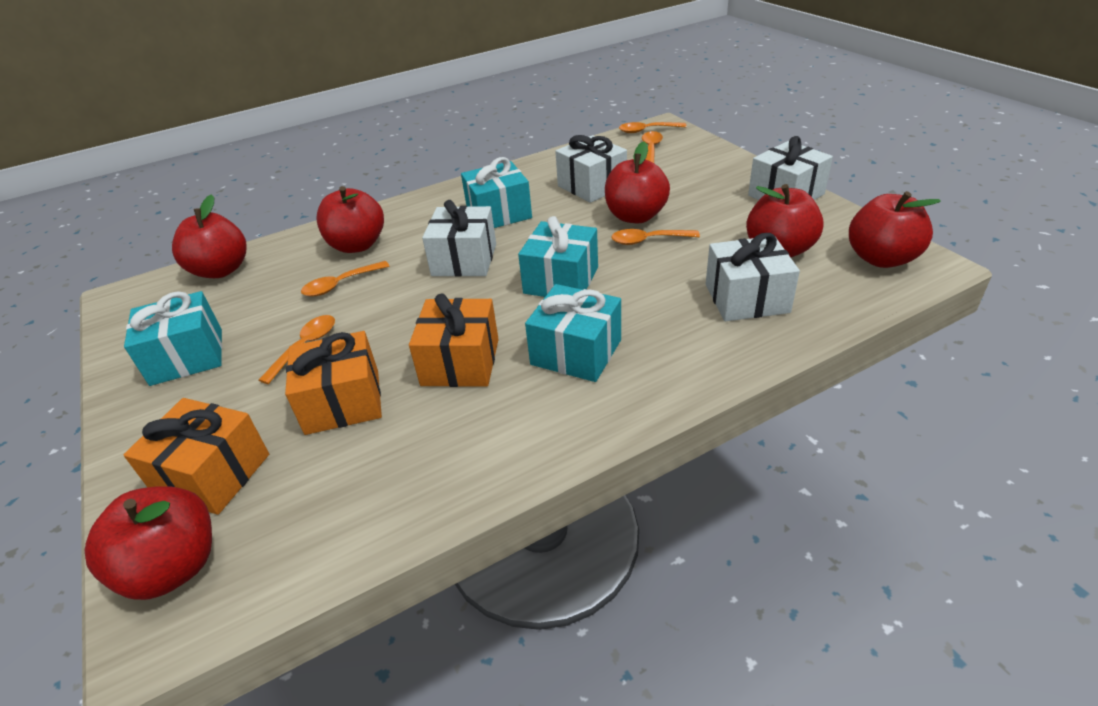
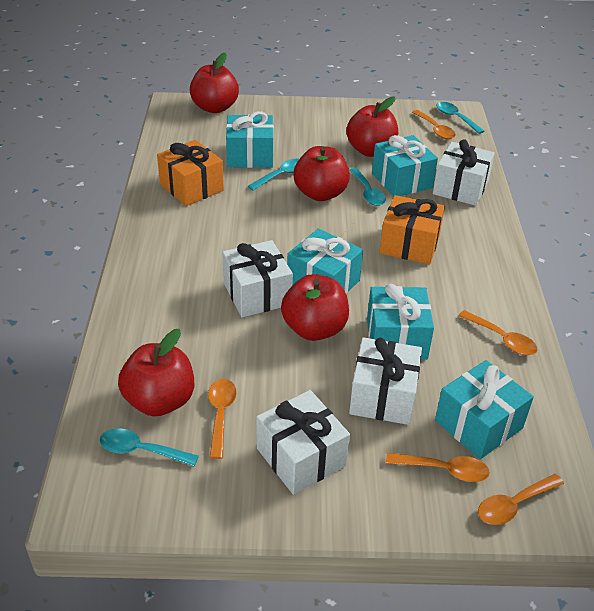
orange gift: [124,398,269,515] [285,331,382,435] [409,293,499,387] = 3 -> [157,140,224,206] [379,195,445,264] = 2
red apple: [85,486,212,600] [172,195,247,278] [317,186,384,253] [605,142,670,223] [746,184,824,257] [849,191,941,268] = 6 -> [118,329,194,416] [190,53,239,113] [281,274,349,341] [294,146,350,201] [346,97,398,157] = 5
turquoise gift: [124,291,222,386] [461,157,532,228] [518,216,598,297] [525,284,621,382] = 4 -> [226,111,274,168] [287,228,363,294] [367,284,434,360] [372,135,438,197] [435,360,534,459] = 5
turquoise spoon: none = 0 -> [100,428,199,466] [248,159,299,190] [349,168,386,206] [436,102,484,134] = 4

